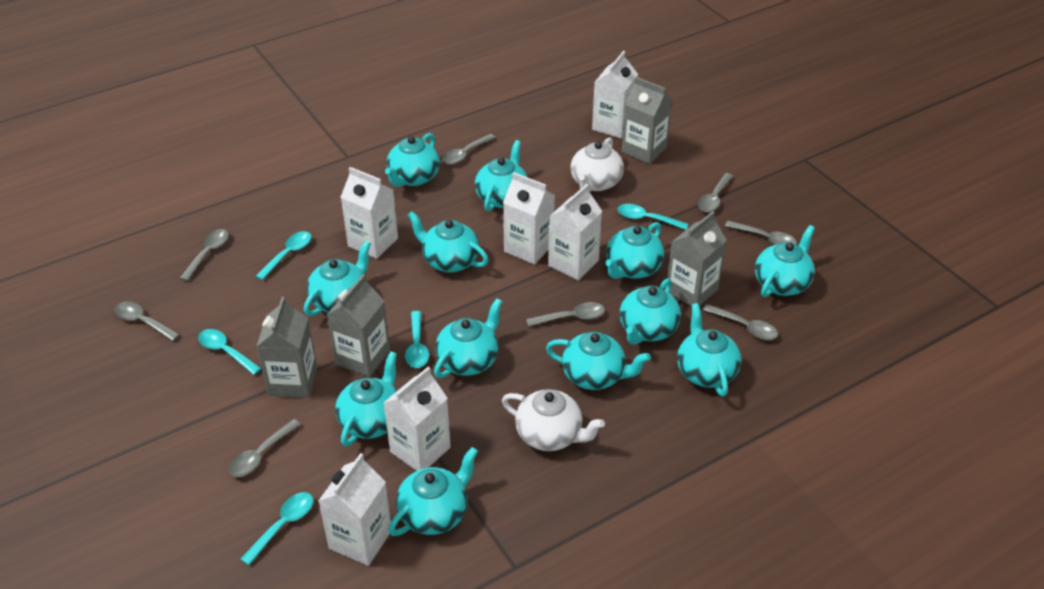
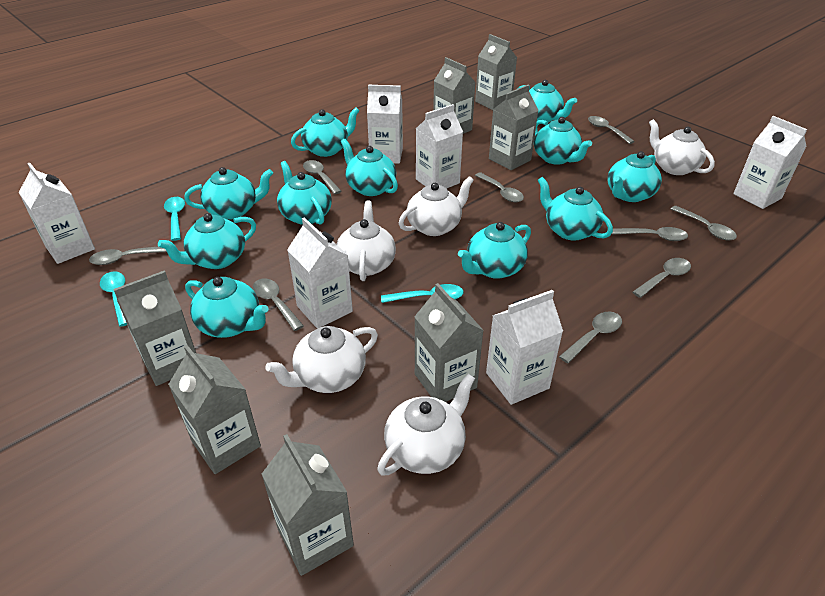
grey carton: [256,297,317,398] [327,274,390,377] [622,77,672,164] [667,211,727,307] = 4 -> [113,270,196,386] [168,345,261,474] [262,434,354,576] [414,283,484,402] [433,57,476,134] [475,34,517,110] [489,84,539,170] = 7
grey spoon: [114,301,180,341] [180,229,229,281] [228,419,301,477] [442,134,496,164] [526,302,605,327] [698,173,733,212] [702,304,778,340] [725,221,797,245] = 8 -> [89,247,167,265] [253,278,304,331] [303,160,342,194] [475,172,524,202] [559,311,622,363] [588,116,635,144] [612,227,688,241] [632,258,691,298] [671,206,737,240] = 9
turquoise spoon: [198,329,262,375] [240,492,313,565] [256,231,312,280] [405,311,429,368] [617,204,689,230] = 5 -> [100,271,127,327] [164,197,185,241] [381,284,464,303] = 3
turquoise teapot: [304,240,371,316] [335,351,397,446] [385,133,440,187] [388,447,478,536] [407,211,488,272] [434,298,503,378] [475,140,527,211] [546,332,651,390] [605,222,664,279] [619,278,681,345] [677,303,741,397] [755,225,815,297] = 12 -> [158,213,256,269] [184,167,273,220] [185,277,269,338] [277,161,332,225] [291,108,359,157] [341,139,398,196] [458,222,531,279] [517,80,577,123] [534,117,592,165] [538,177,613,241] [607,151,662,202] = 11
white teapot: [502,389,605,451] [570,137,624,192] = 2 -> [265,326,378,393] [337,201,396,281] [377,374,475,475] [399,176,474,236] [649,119,715,175] = 5

